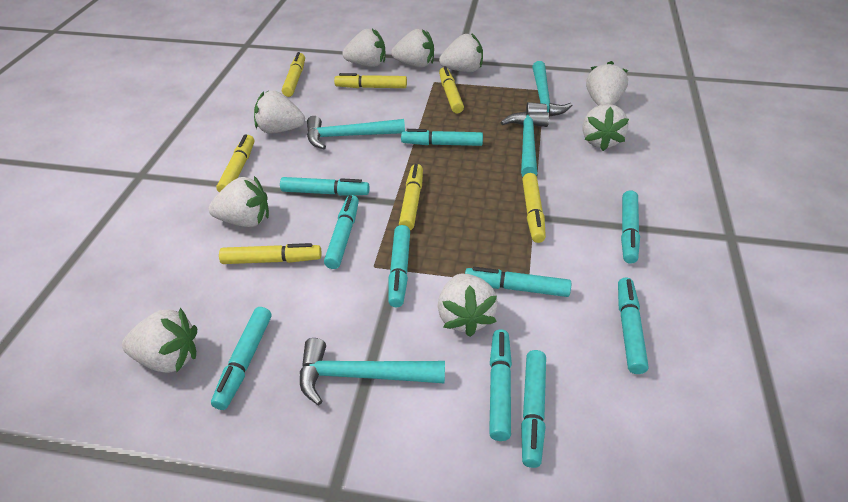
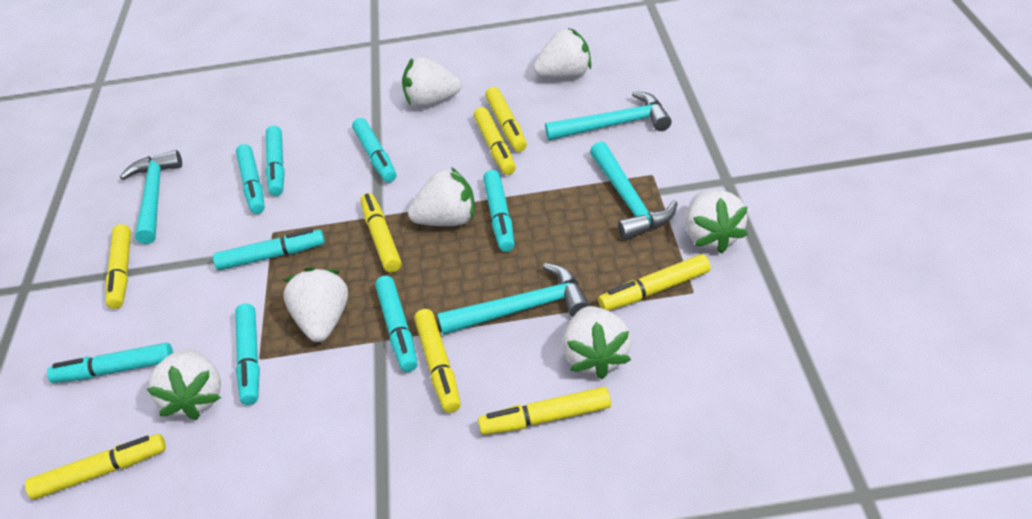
turquoise marker: [211,307,271,410] [280,177,370,196] [324,195,359,269] [388,225,410,307] [401,129,483,146] [465,267,571,297] [489,329,512,441] [521,350,546,468] [618,278,649,374] [621,191,640,264] = 10 -> [47,343,173,383] [213,229,325,270] [235,303,260,405] [236,144,265,214] [266,126,285,196] [352,118,396,182] [375,276,417,372] [483,170,514,252] = 8
white strawberry: [122,307,197,373] [209,176,269,227] [254,90,305,133] [342,29,385,67] [391,29,434,67] [438,274,498,337] [439,34,483,72] [582,104,629,151] [586,61,628,106] = 9 -> [147,349,221,420] [283,267,348,342] [402,57,461,108] [408,167,475,226] [534,28,591,78] [562,306,631,379] [685,190,748,254] = 7
yellow marker: [216,134,254,192] [219,243,322,264] [282,52,305,97] [334,73,407,88] [399,164,423,230] [439,66,464,113] [522,173,546,243] = 7 -> [25,434,166,500] [106,224,131,309] [360,193,402,273] [414,309,461,413] [474,107,516,175] [478,387,611,435] [485,87,527,152] [598,254,711,311] = 8

